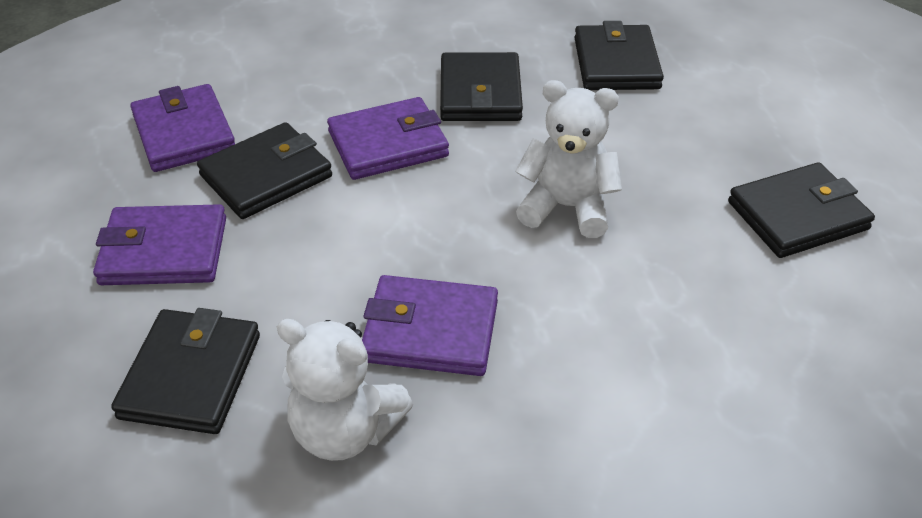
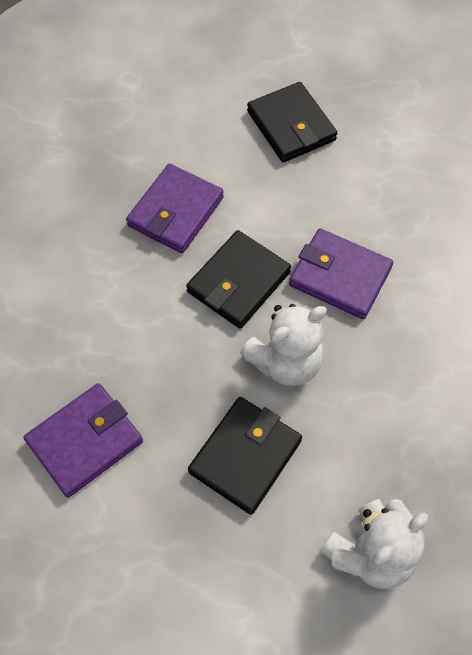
black wallet: [111,308,260,434] [197,122,332,219] [440,52,523,121] [574,21,664,90] [728,162,875,258] = 5 -> [186,230,291,329] [188,397,302,514] [247,82,337,162] = 3
purple wallet: [93,204,226,285] [130,84,235,172] [327,97,449,180] [362,275,498,376] = 4 -> [24,383,143,498] [126,164,224,253] [289,228,393,319] = 3

